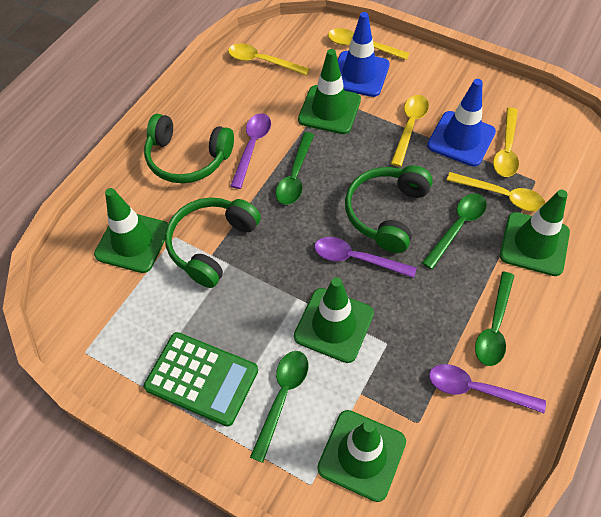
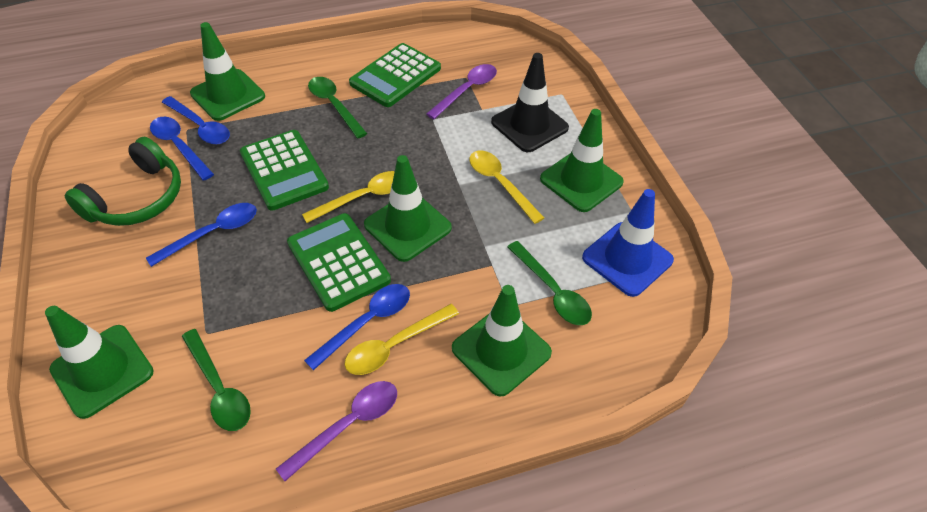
black traffic cone: none = 0 -> [491,53,569,152] = 1
blue spoon: none = 0 -> [146,203,257,267] [150,117,214,181] [162,96,230,144] [304,284,410,370] = 4
blue traffic cone: [338,12,390,97] [427,79,496,167] = 2 -> [582,189,674,297] = 1
green calculator: [144,332,258,427] = 1 -> [240,130,329,211] [287,213,391,312] [349,43,441,107] = 3
green headphones: [144,114,234,183] [165,198,261,288] [345,165,433,253] = 3 -> [65,137,181,226] = 1
green spoon: [250,351,308,463] [276,132,314,205] [422,194,487,269] [475,272,514,366] = 4 -> [182,329,251,431] [308,77,367,138] [507,241,592,325] = 3
purple spoon: [231,114,271,189] [314,237,417,278] [429,364,546,413] = 3 -> [276,381,397,481] [426,64,497,119] = 2
yellow spoon: [228,44,310,76] [328,28,410,60] [391,95,429,167] [447,172,545,211] [493,108,519,177] = 5 -> [302,171,395,223] [345,304,459,375] [469,151,544,224] = 3

